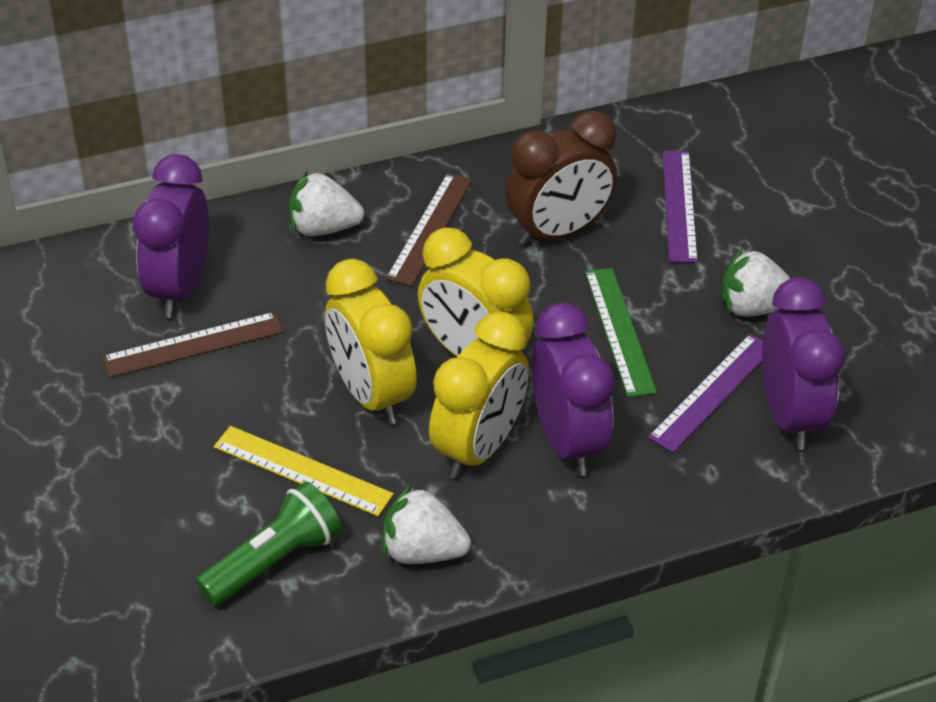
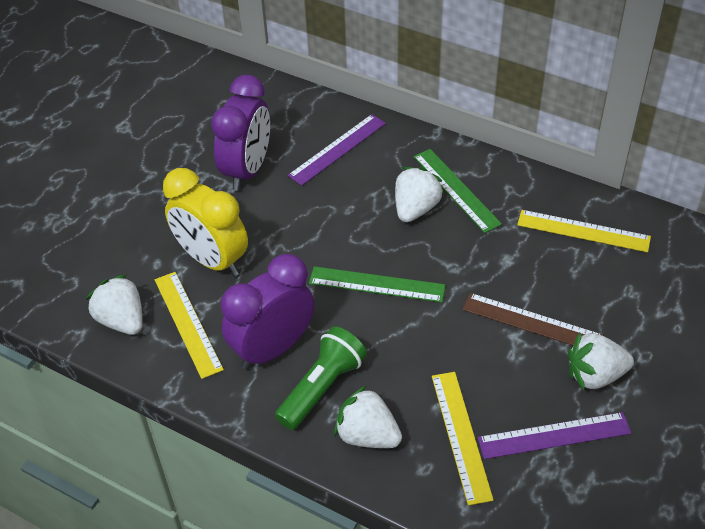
brown clock: [505,111,617,246] = 1 -> none = 0
brown ruler: [102,312,283,378] [386,173,472,286] = 2 -> [463,293,604,345] = 1
green ruler: [585,268,657,397] = 1 -> [309,266,446,302] [414,149,502,233] = 2
purple clock: [133,154,209,318] [532,303,615,476] [762,277,845,450] = 3 -> [211,75,270,191] [221,254,315,370] = 2
white strawberry: [289,171,364,236] [382,485,471,564] [722,248,790,317] = 3 -> [86,274,143,335] [334,385,402,448] [395,167,444,222] [568,333,634,390] = 4
yellow clock: [325,259,417,425] [418,228,534,357] [429,311,529,479] = 3 -> [163,168,248,277] = 1
yellow ruler: [214,426,394,516] = 1 -> [155,272,224,379] [432,372,494,505] [517,210,651,252] = 3

